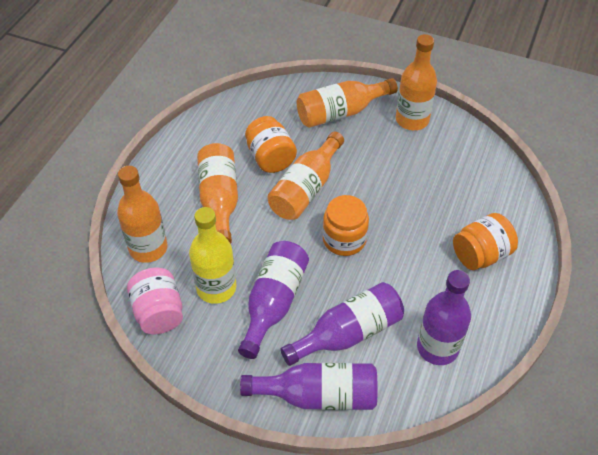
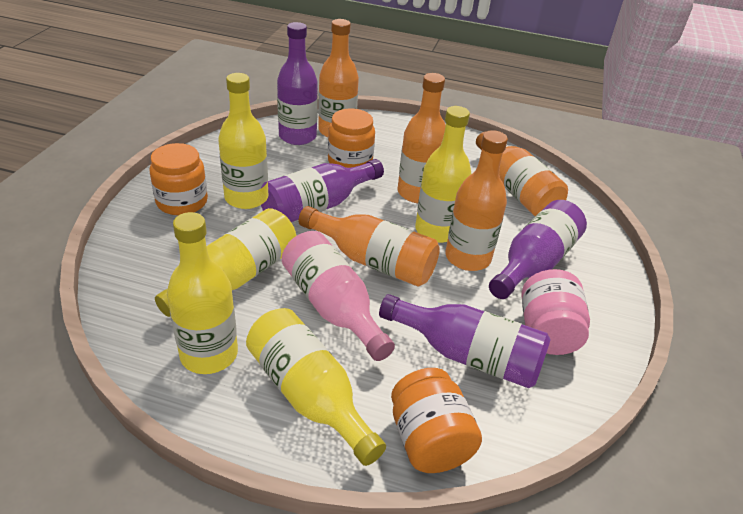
pink bottle: none = 0 -> [282,231,395,361] = 1
yellow bottle: [189,207,236,304] = 1 -> [155,208,296,317] [167,212,238,374] [218,73,268,209] [246,308,386,466] [415,106,471,243] = 5

